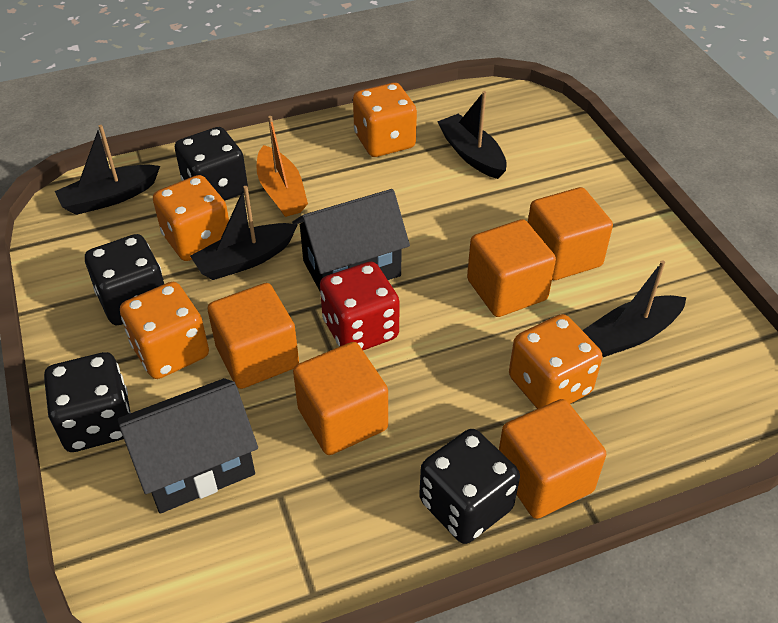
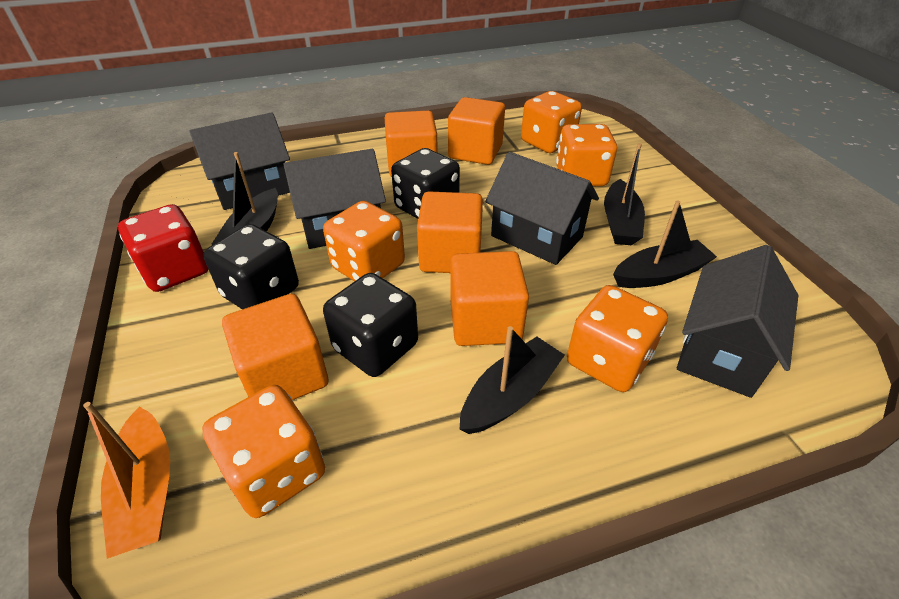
black dice: [44,352,131,452] [85,234,164,325] [175,127,248,201] [419,429,520,544] = 4 -> [203,224,299,309] [323,273,418,377] [391,148,460,219] = 3
black house: [118,378,258,514] [292,189,410,291] = 2 -> [189,112,290,210] [283,149,386,249] [485,152,599,265] [677,245,798,398] = 4
orange dice: [120,282,209,379] [153,175,229,261] [353,83,417,157] [509,314,602,409] = 4 -> [202,385,325,518] [323,201,405,281] [521,91,582,153] [556,124,617,186] [567,285,668,392] = 5

